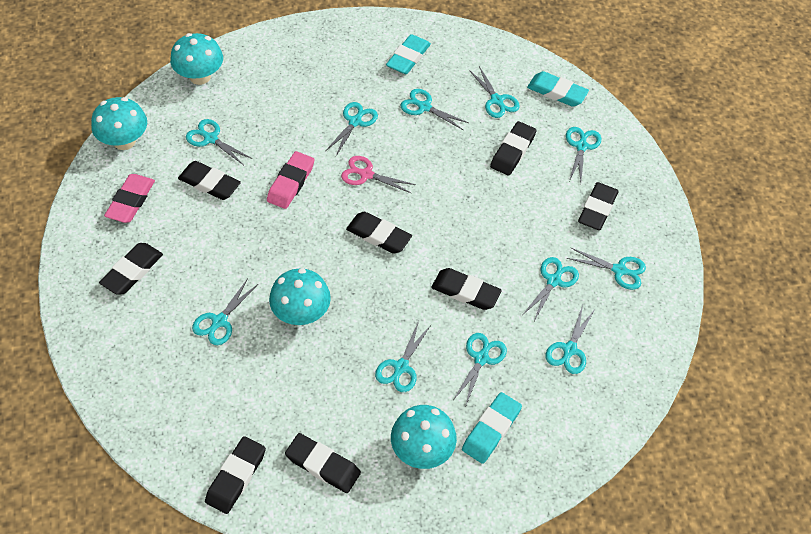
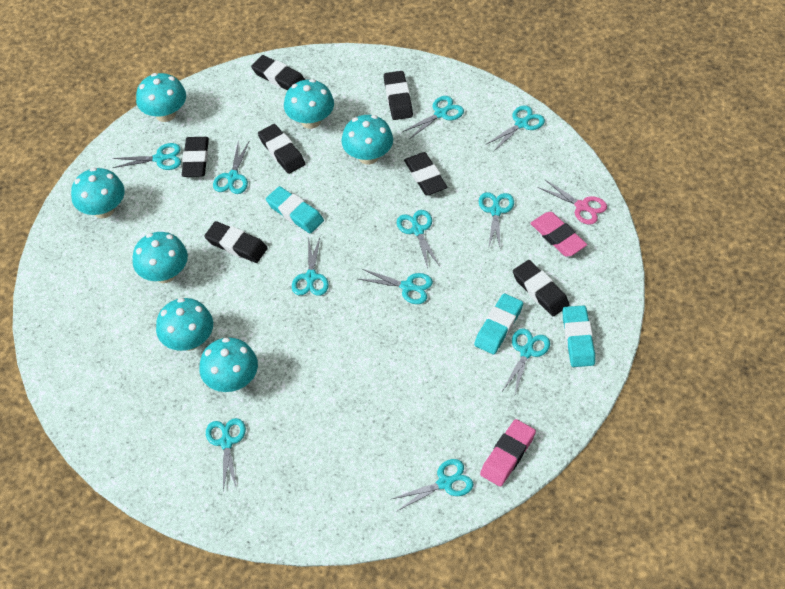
black eraser: [99,243,163,295] [178,161,241,200] [205,436,266,514] [285,433,361,493] [346,212,412,254] [431,268,502,310] [490,121,537,176] [578,182,619,230] = 8 -> [182,137,209,177] [204,221,268,263] [251,55,305,90] [258,124,305,174] [384,71,413,120] [404,152,447,196] [513,260,570,316] = 7
turquoise mushroom: [91,97,147,150] [170,33,223,85] [269,268,331,325] [391,405,457,469] = 4 -> [71,168,125,218] [133,232,188,283] [136,73,186,122] [156,298,213,351] [199,337,258,392] [284,79,334,129] [341,115,393,165] = 7

